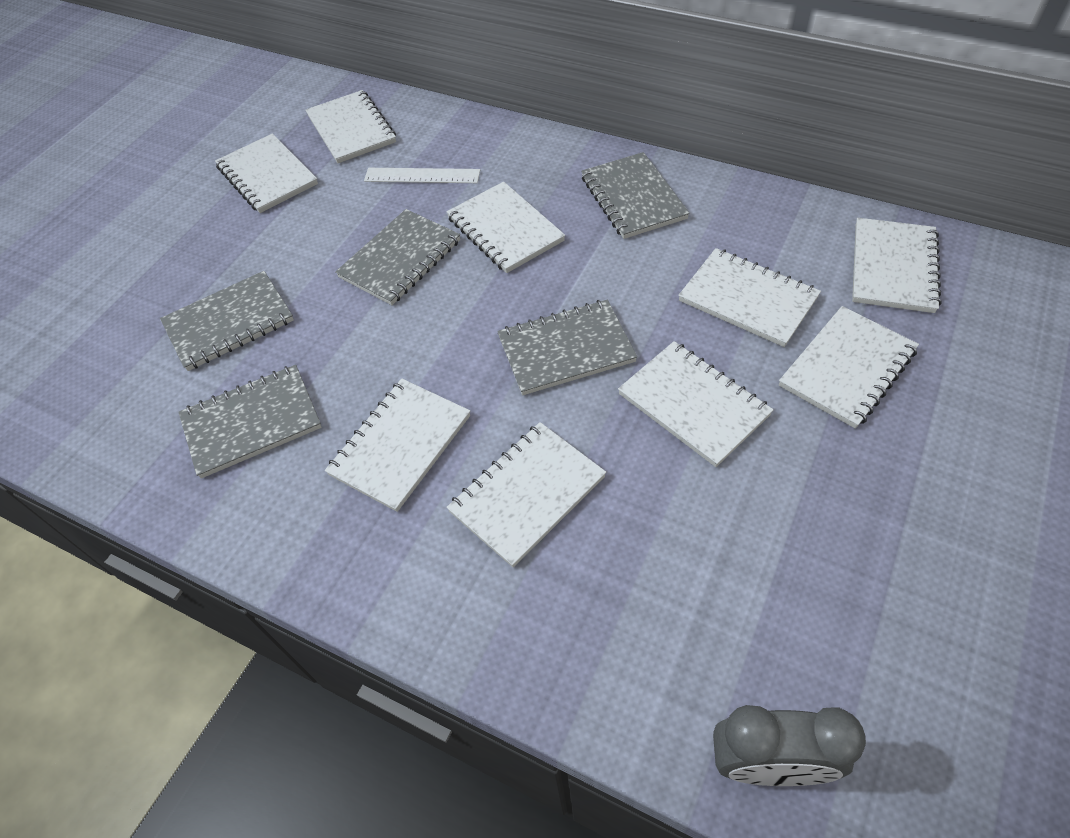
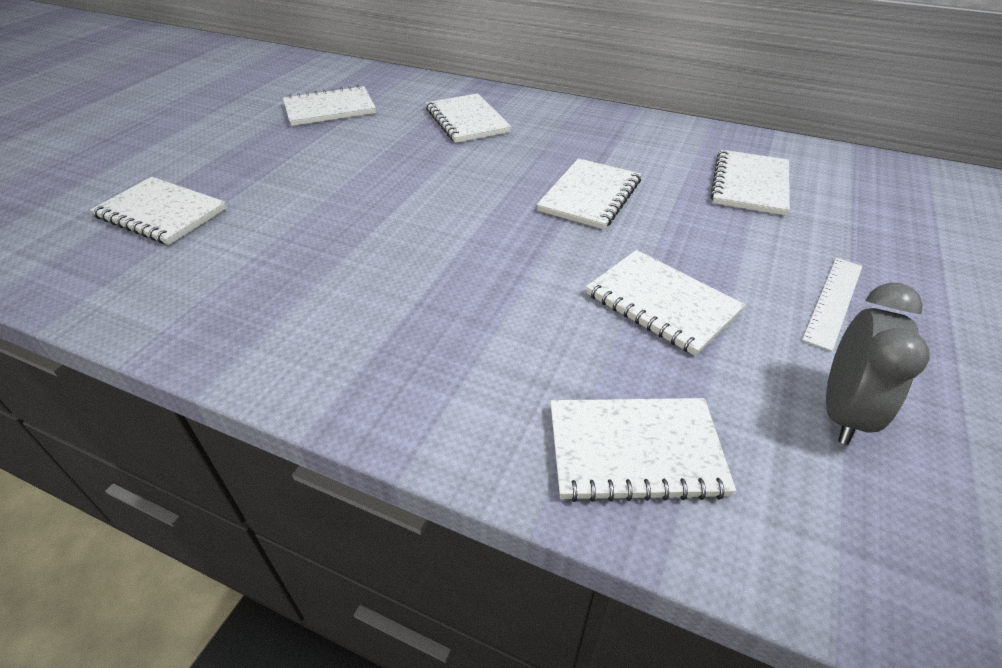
grey notebook: [160,271,294,371] [178,365,322,479] [335,209,460,305] [497,300,637,395] [581,152,690,239] = 5 -> none = 0
white notebook: [215,134,318,213] [305,90,396,163] [325,379,470,512] [446,182,565,273] [446,422,606,567] [618,341,774,467] [678,248,821,347] [779,306,919,429] [852,218,942,313] = 9 -> [90,177,227,245] [283,85,376,126] [426,93,511,143] [537,158,641,229] [550,398,736,502] [586,250,745,356] [710,150,790,216] = 7

